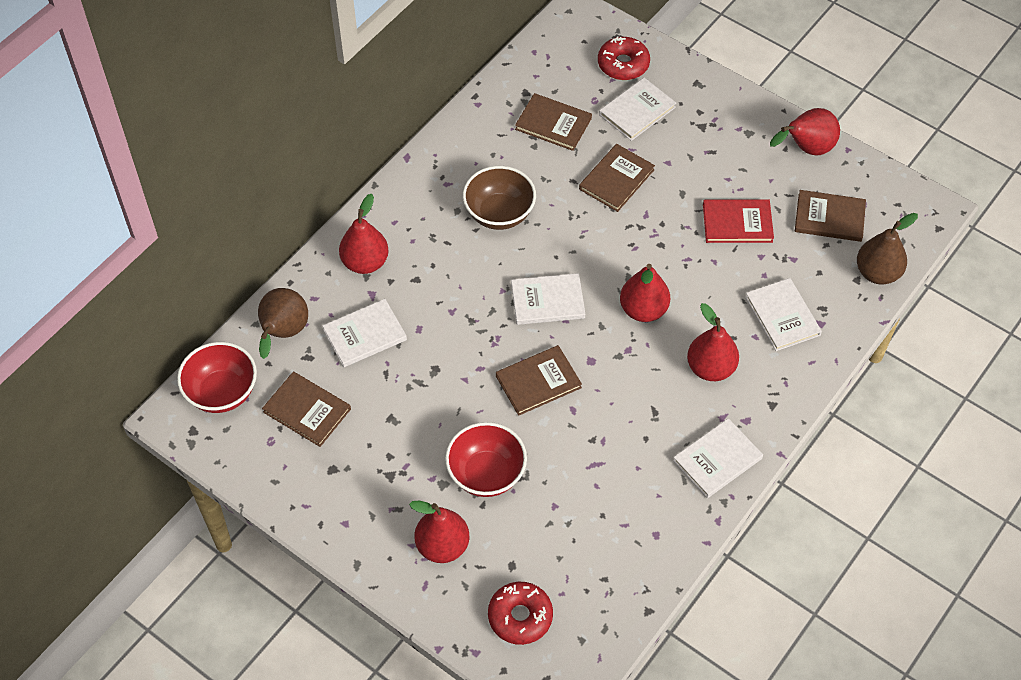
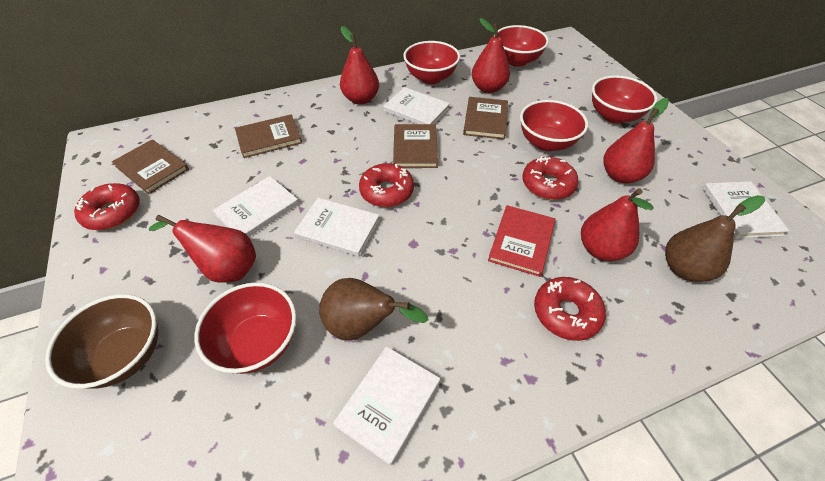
brown book: [262,372,351,447] [496,345,582,416] [515,93,592,151] [579,144,655,212] [795,190,866,242] = 5 -> [112,139,189,194] [235,114,302,158] [393,124,438,168] [463,97,508,140] = 4
red bowl: [177,342,257,413] [445,422,527,497] = 2 -> [194,282,296,374] [403,41,460,84] [494,25,549,67] [520,100,588,151] [592,75,658,124] = 5
red donut: [488,582,553,645] [598,36,650,80] = 2 -> [74,183,140,230] [359,163,414,207] [522,156,579,200] [534,277,606,341] = 4

